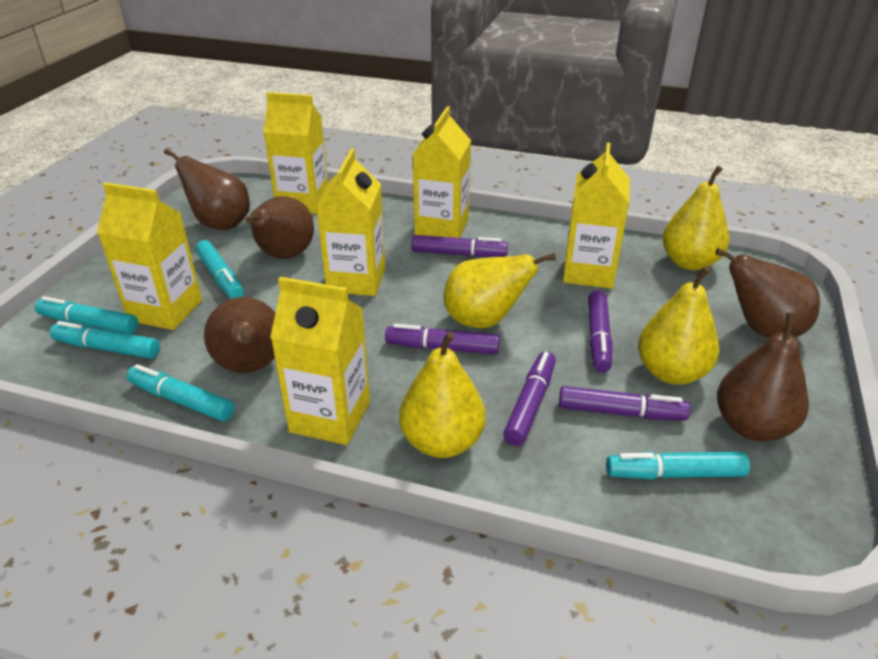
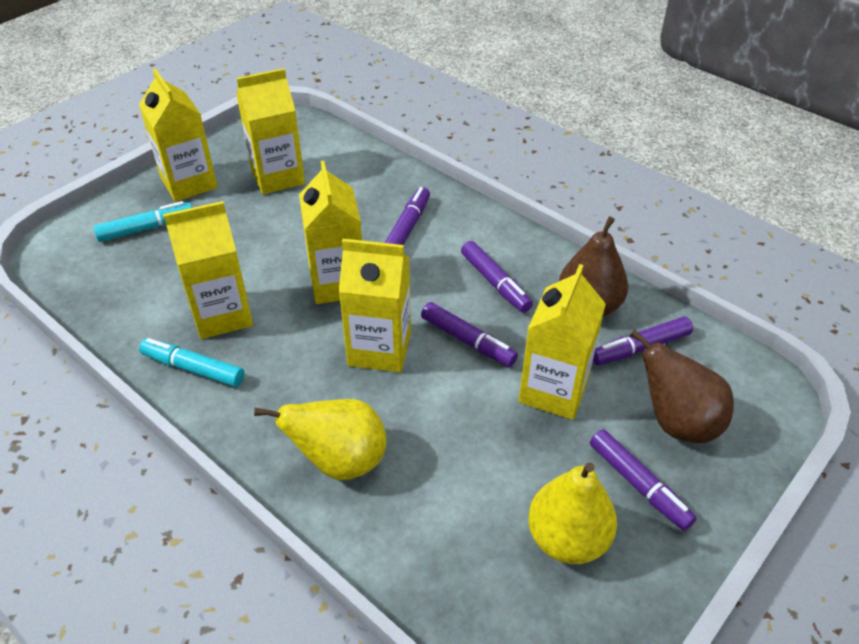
brown pear: [164,148,250,230] [204,297,275,373] [246,196,314,259] [715,248,820,338] [717,312,809,441] = 5 -> [559,216,628,317] [630,330,734,443] = 2
turquoise marker: [35,296,138,334] [50,321,160,359] [127,364,235,422] [195,240,244,299] [606,452,750,480] = 5 -> [93,201,192,242] [139,338,245,387] = 2
yellow pear: [399,331,486,458] [444,253,556,328] [638,266,719,385] [662,166,729,270] = 4 -> [254,399,387,480] [528,462,617,564] = 2

